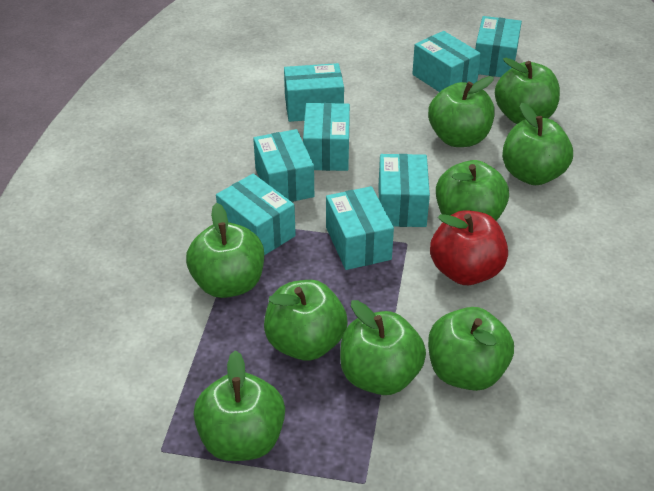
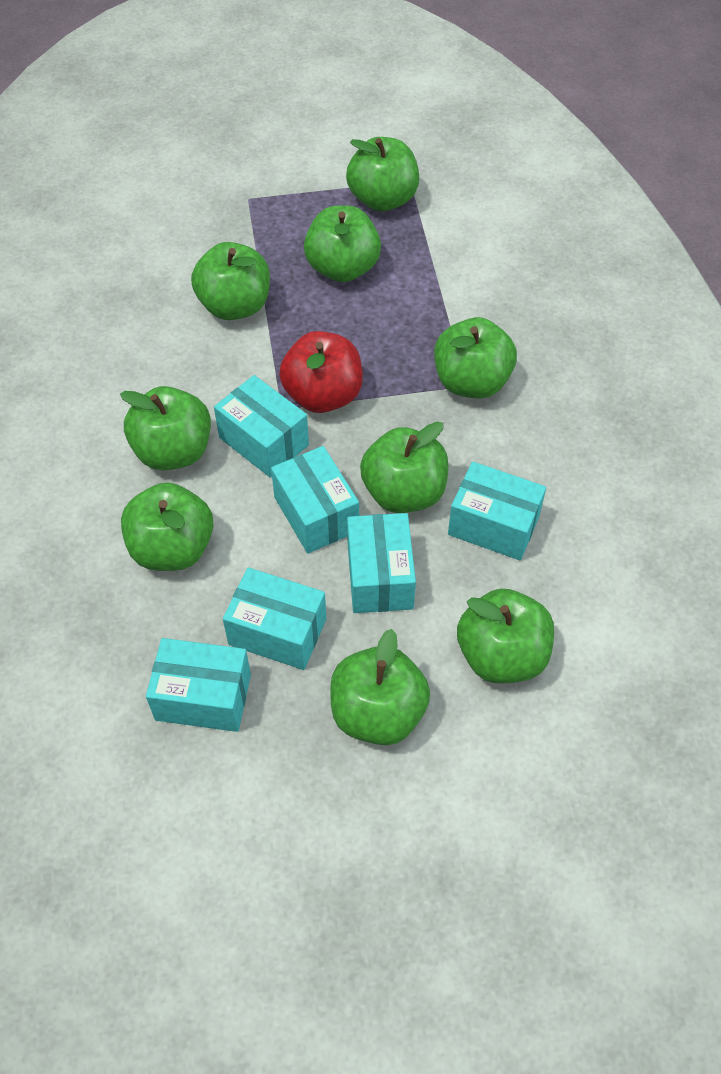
turquoise box: [216,174,296,255] [253,129,314,202] [284,63,344,122] [303,103,350,171] [326,186,394,270] [379,154,430,227] [412,31,481,92] [475,16,522,77] = 8 -> [146,638,251,732] [214,375,309,477] [223,567,326,670] [271,446,359,553] [347,513,416,613] [448,462,546,560] = 6

